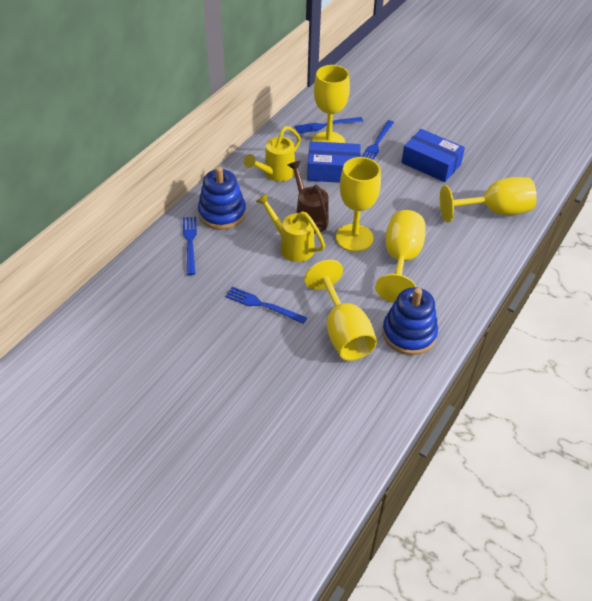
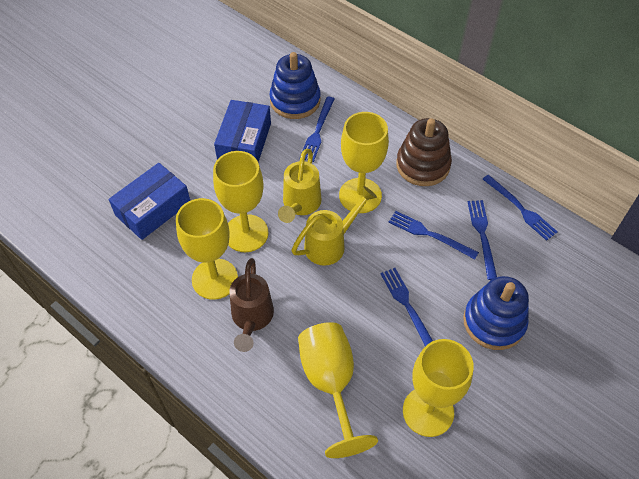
blue fork: [183,217,197,275] [225,287,307,324] [295,117,363,133] [362,120,394,160] = 4 -> [300,97,335,162] [381,268,433,346] [388,211,479,259] [468,200,497,280] [483,175,557,241] = 5
brown stacking toy: none = 0 -> [396,118,452,186] = 1

